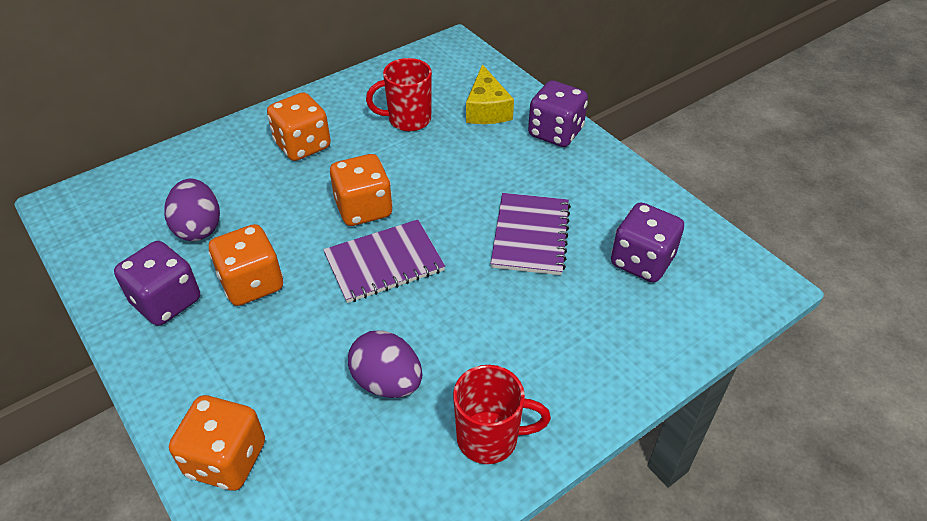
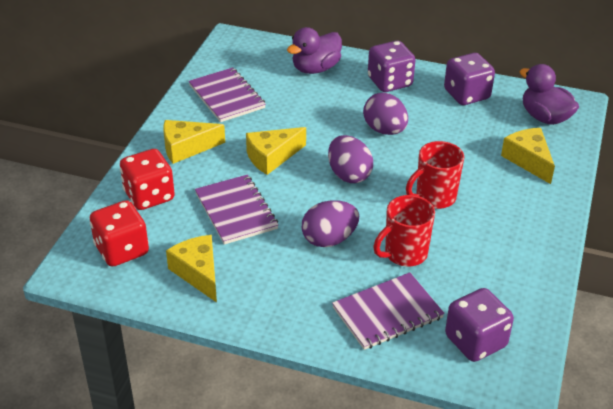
orange dice: [169,395,265,491] [208,224,283,306] [267,92,331,161] [330,154,393,226] = 4 -> none = 0
purple duck: none = 0 -> [287,27,342,74] [519,64,579,125] = 2
purple egg: [164,178,220,241] [348,330,422,398] = 2 -> [302,201,359,247] [328,135,373,183] [363,93,408,135] = 3
purple notebook: [323,220,445,303] [490,193,571,275] = 2 -> [188,67,266,122] [195,175,279,245] [332,273,445,350] = 3
red dice: none = 0 -> [90,200,149,267] [120,149,175,210] = 2
yellow cheese: [466,64,514,124] = 1 -> [163,120,225,164] [166,235,217,303] [246,127,306,175] [501,128,555,184] = 4

